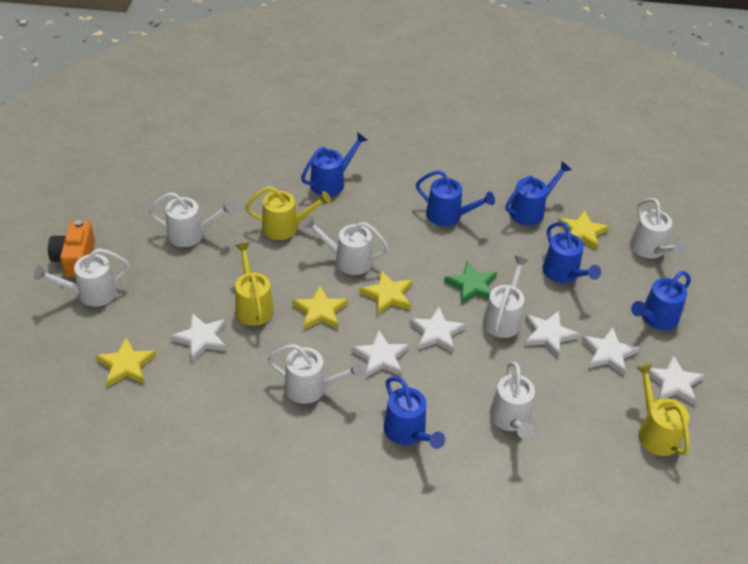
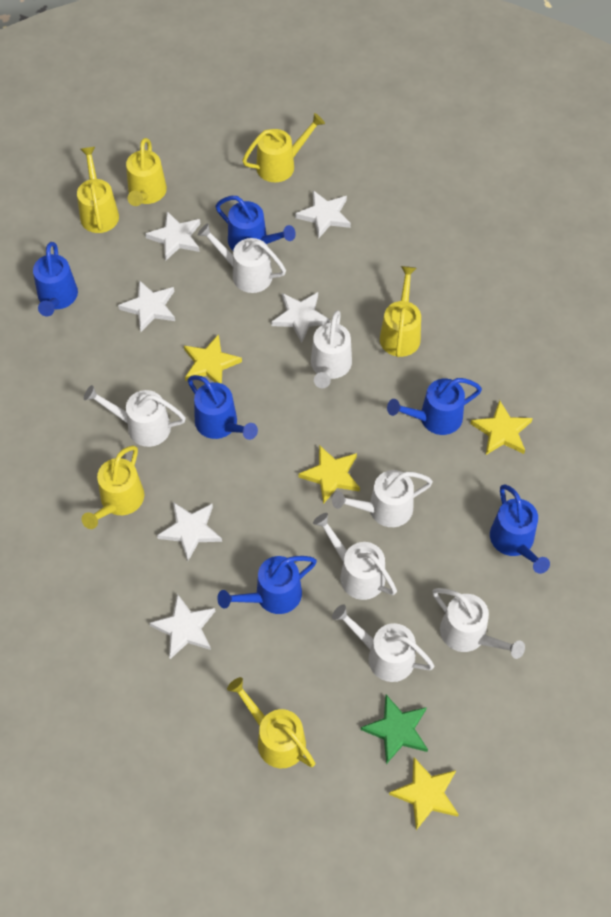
orange camera: [48,220,95,277] = 1 -> none = 0
yellow watering can: [235,243,274,326] [245,186,331,240] [636,364,690,456] = 3 -> [77,147,119,233] [82,445,144,529] [126,138,167,206] [227,677,315,768] [242,113,325,182] [380,266,421,357] = 6

